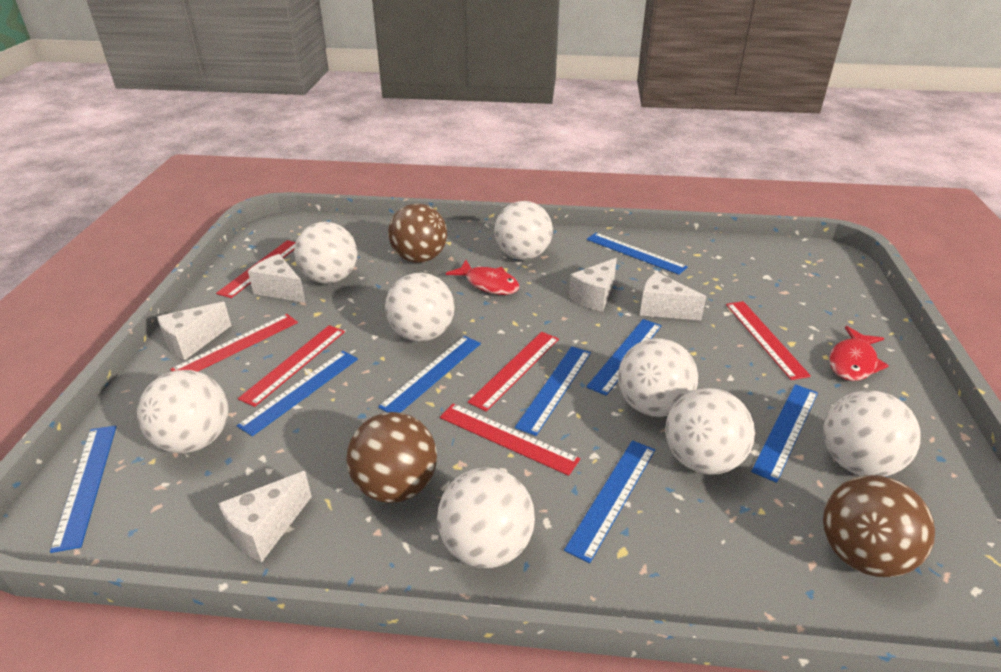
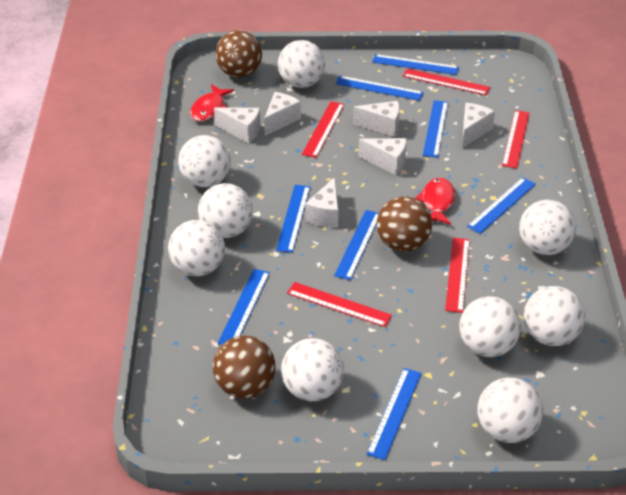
red ruler: [170,314,298,372] [216,240,296,298] [238,325,345,407] [440,403,580,476] [468,332,559,412] [726,301,811,380] = 6 -> [287,282,392,327] [302,101,345,158] [403,68,490,95] [445,238,470,313] [502,110,530,168] = 5
white ball: [137,370,228,453] [294,222,357,284] [385,273,455,342] [437,467,535,568] [494,201,553,260] [618,338,698,417] [665,388,755,475] [823,390,921,477] = 8 -> [168,220,225,276] [178,135,231,187] [198,183,253,238] [278,40,325,88] [281,338,344,401] [459,296,521,357] [477,378,543,443] [519,200,576,255] [524,286,585,346] = 9
white cheese: [157,302,232,361] [218,471,312,562] [248,254,306,303] [569,258,617,312] [640,272,706,320] = 5 -> [214,108,261,143] [264,92,301,136] [305,177,339,227] [353,101,400,137] [358,138,407,175] [462,103,495,148] = 6

